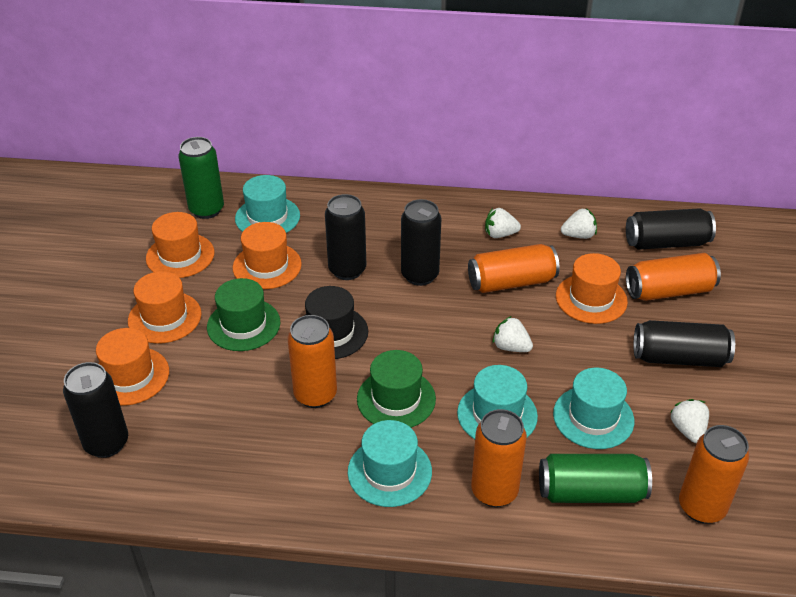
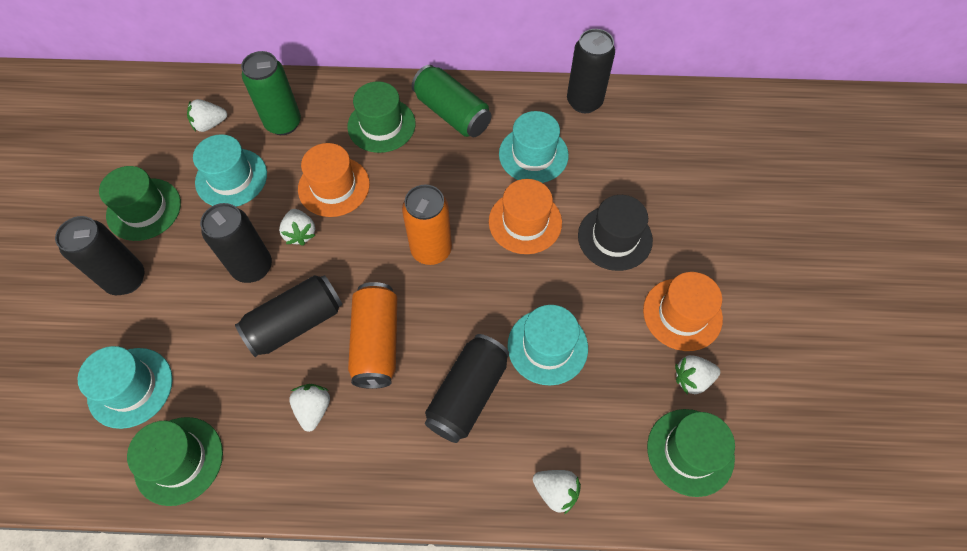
green hat: [207,278,280,351] [357,350,436,428] = 2 -> [99,166,181,241] [127,417,223,506] [347,81,416,153] [647,409,735,497] = 4
orange can: [287,315,337,408] [468,244,560,293] [471,409,527,507] [626,253,721,301] [679,425,749,524] = 5 -> [348,282,397,389] [402,184,452,265] = 2
orange hat: [96,328,169,406] [128,271,202,344] [146,212,215,278] [233,222,302,289] [556,253,628,324] = 5 -> [298,143,370,217] [489,179,562,254] [643,272,723,351] = 3
white strawberry: [485,208,521,238] [493,316,533,352] [561,208,597,239] [670,399,709,443] = 4 -> [187,99,227,132] [279,209,316,246] [289,384,330,432] [533,470,581,514] [675,355,720,395] = 5

